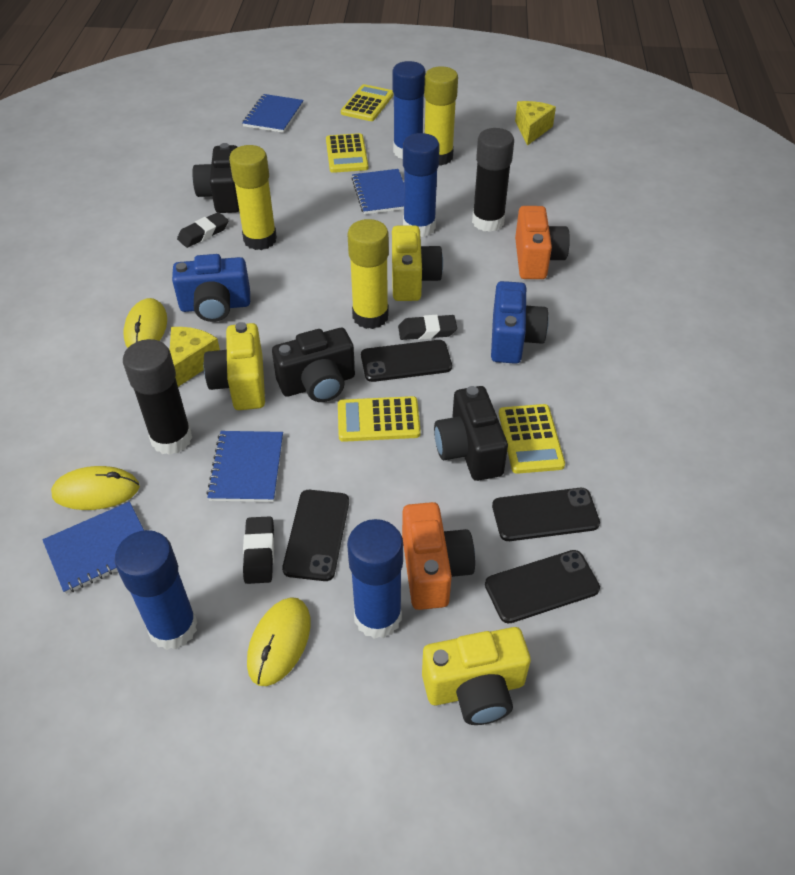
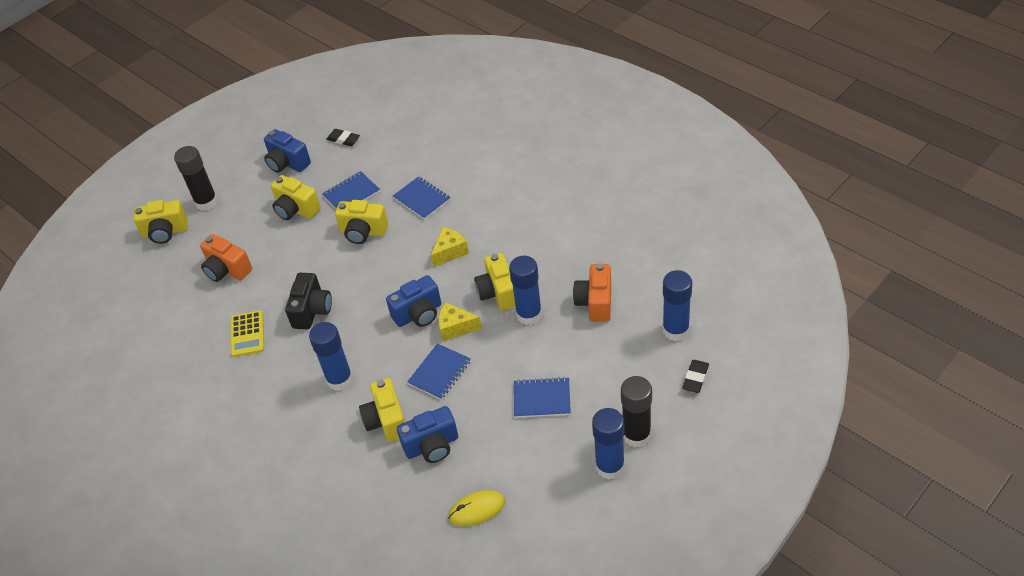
black camera: [192,143,239,213] [272,328,355,402] [434,386,508,481] = 3 -> [285,273,332,329] = 1
black eraser: [177,212,228,248] [243,516,274,584] [398,315,457,340] = 3 -> [326,129,360,146] [682,360,709,393] = 2
black phone: [282,490,349,581] [361,340,452,382] [485,550,600,624] [492,488,600,541] = 4 -> none = 0
blue camera: [172,254,250,322] [491,281,549,364] = 2 -> [264,129,311,173] [386,275,441,327] [397,406,458,463] = 3
yellow calculator: [326,133,368,173] [338,396,421,442] [341,84,394,121] [499,404,565,474] = 4 -> [230,310,264,357] = 1
yellow camera: [204,322,265,410] [392,225,443,301] [422,627,531,725] = 3 -> [133,200,188,244] [271,175,321,220] [335,200,388,244] [359,378,405,442] [474,253,516,311] = 5
yellow glue stick: [229,145,277,250] [348,219,389,329] [424,66,458,166] = 3 -> none = 0
yellow mouse: [51,466,140,510] [124,298,167,348] [247,597,311,686] = 3 -> [448,490,505,527] = 1

